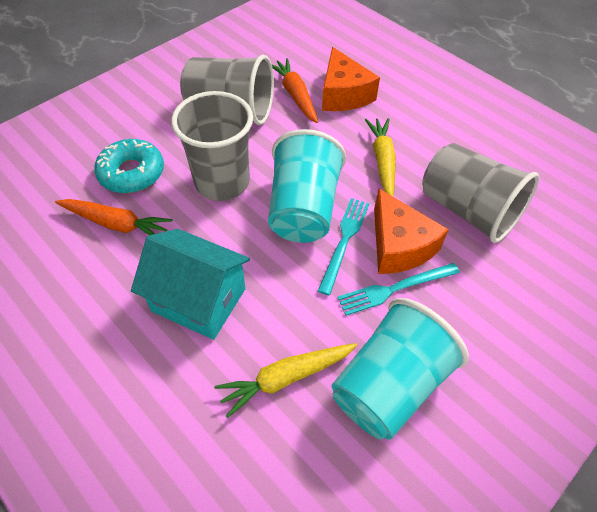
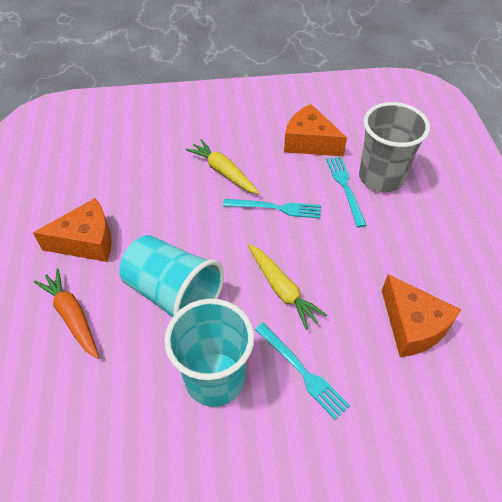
grey cup: [171,91,253,201] [180,55,274,125] [422,143,539,243] = 3 -> [359,102,430,192] = 1
orange carrot: [55,199,173,235] [272,58,318,123] = 2 -> [34,268,99,359] = 1
orange cheese: [322,47,380,111] [374,188,449,274] = 2 -> [33,198,112,262] [284,104,347,156] [382,274,461,357] = 3
turquoise donut: [94,139,164,193] = 1 -> none = 0
turquoise fork: [318,198,369,295] [337,263,460,316] = 2 -> [223,199,321,219] [255,323,350,419] [326,156,367,227] = 3
turquoise house: [131,229,250,340] = 1 -> none = 0

